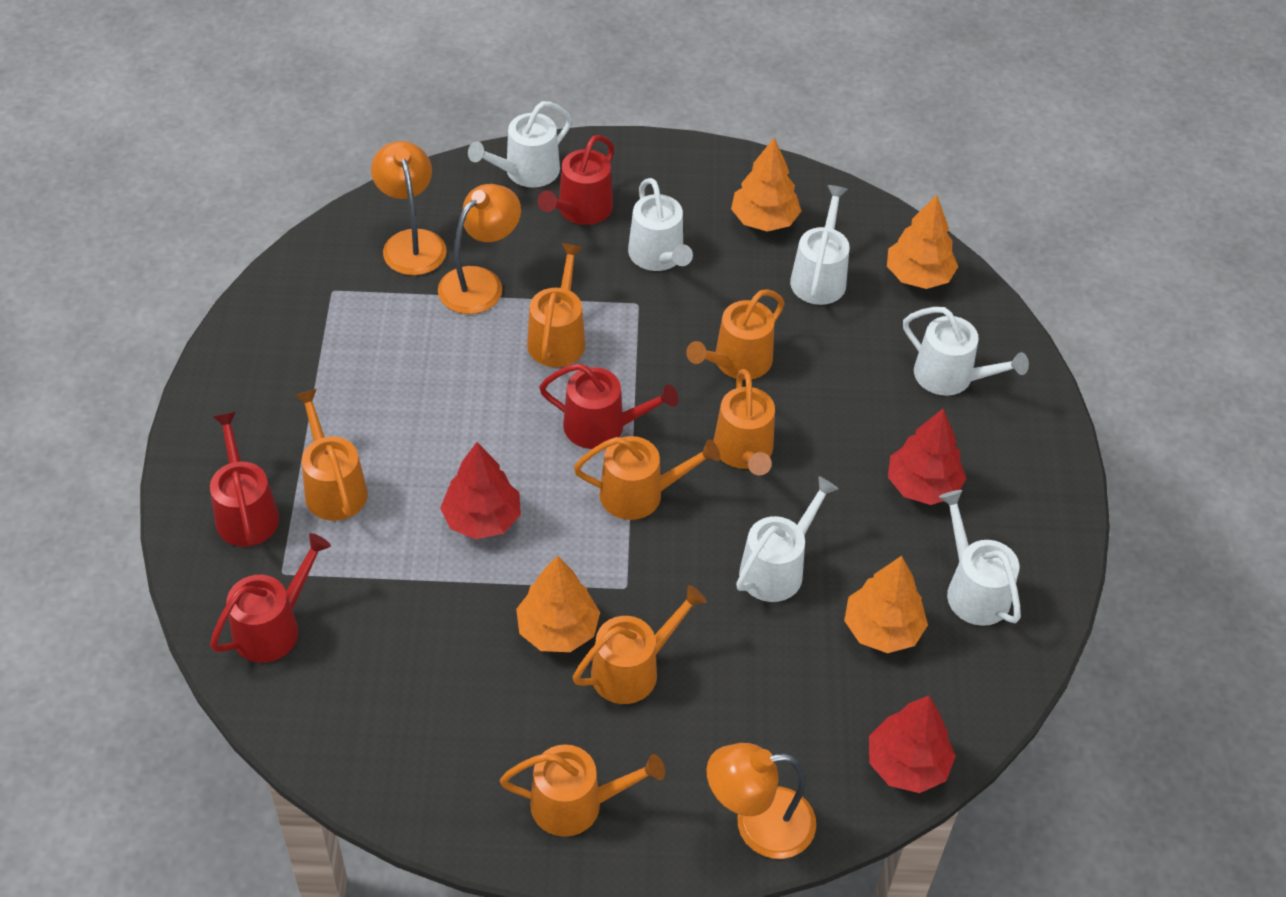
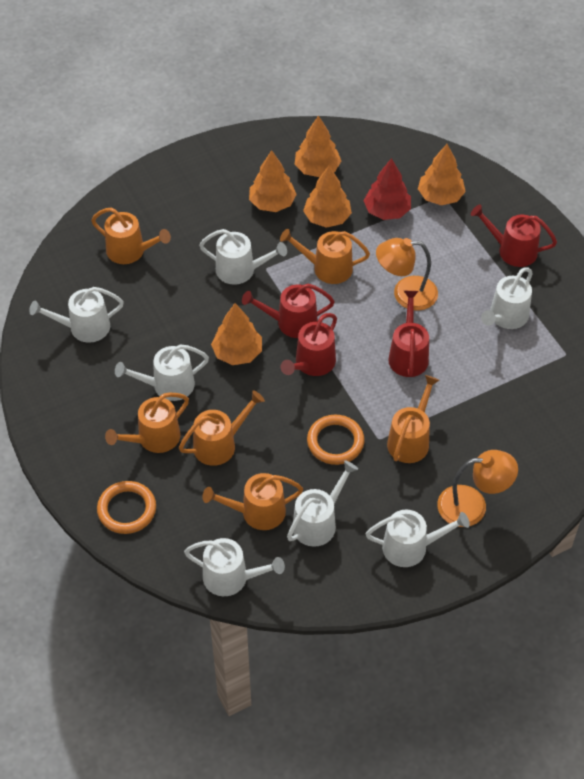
orange lamp: [371,141,447,275] [438,184,521,314] [707,743,816,859] = 3 -> [376,238,438,311] [437,450,518,527] = 2
orange ring: none = 0 -> [97,481,156,534] [307,415,364,465] = 2
orange tree: [516,556,600,652] [731,138,801,232] [844,556,928,653] [887,195,958,289] = 4 -> [211,303,262,365] [249,150,297,212] [295,115,341,177] [303,166,352,228] [418,144,466,205] = 5
orange watering can: [294,389,368,521] [500,744,665,837] [527,243,585,367] [573,585,707,704] [574,436,720,520] [686,289,785,380] [713,369,775,475] = 7 -> [91,208,171,264] [105,392,189,453] [179,391,265,466] [202,473,303,530] [280,229,370,284] [387,375,440,463] = 6
red tree: [440,442,521,539] [869,696,956,793] [888,409,967,505] = 3 -> [364,158,411,220] = 1
white watering can: [468,101,572,187] [628,178,693,271] [736,476,838,602] [790,185,850,305] [903,307,1029,396] [939,490,1021,626] = 6 -> [29,287,124,343] [115,344,209,401] [184,538,285,596] [199,229,287,285] [287,460,358,547] [366,510,470,567] [481,267,533,329] = 7

